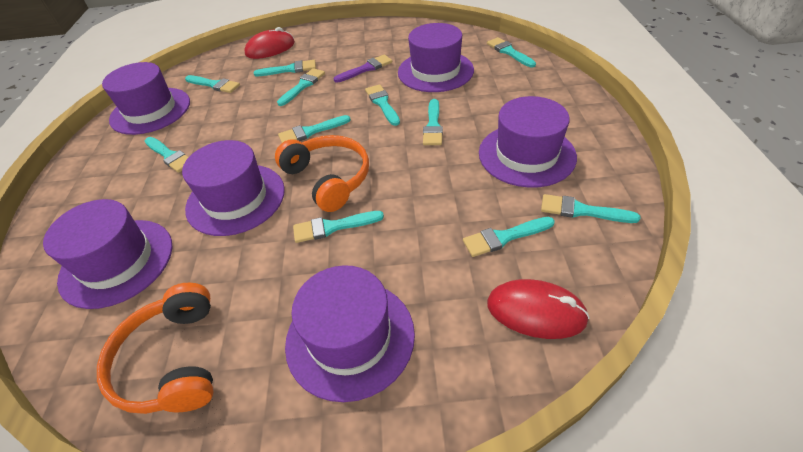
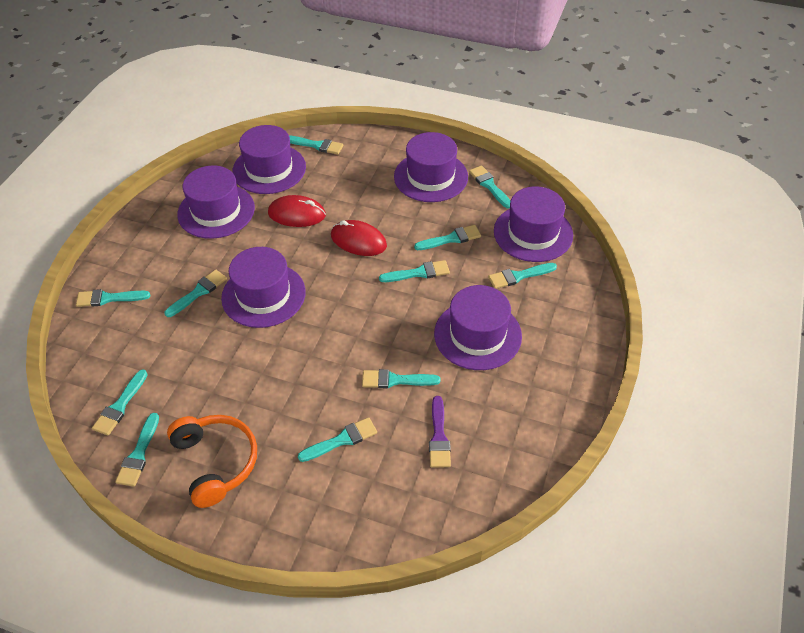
orange headphones: [97,283,213,414] [275,135,369,212] = 2 -> [167,415,257,508] = 1

